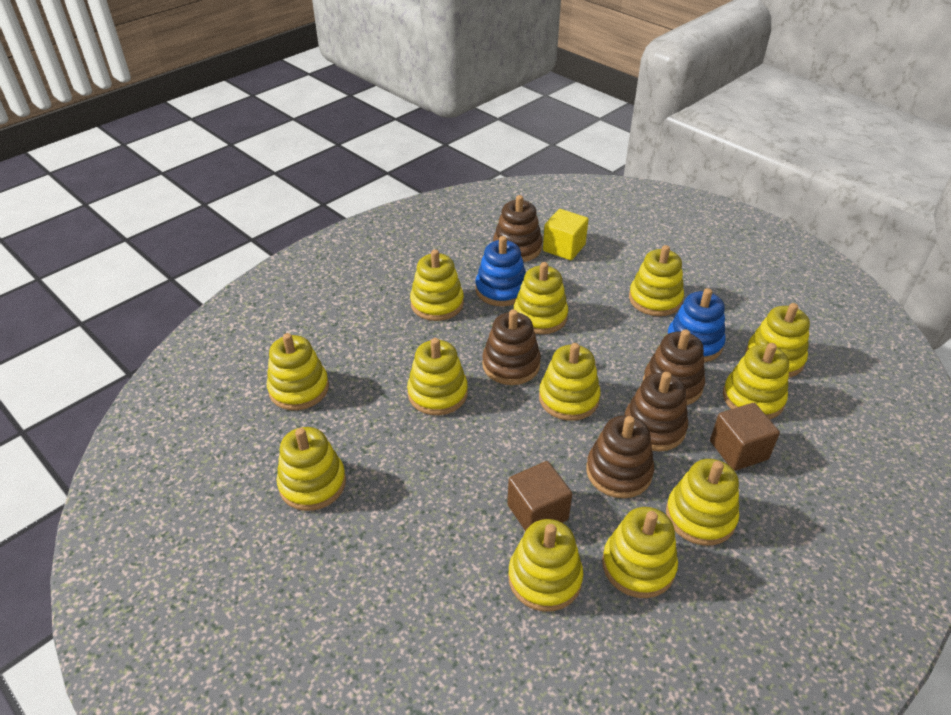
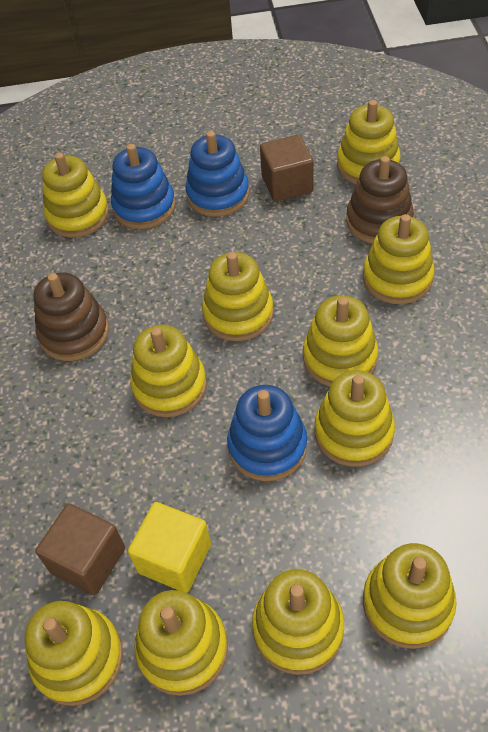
blue stacking toy: [475,236,526,306] [667,288,725,362] = 2 -> [111,144,176,229] [185,131,249,217] [227,385,307,481] = 3
brown stacking toy: [482,309,541,385] [493,195,542,262] [586,415,654,498] [625,372,688,451] [643,329,705,405] = 5 -> [34,272,109,361] [346,156,414,244] = 2
yellow stacking toy: [267,333,329,410] [276,427,346,511] [407,338,468,415] [410,249,464,321] [508,519,583,612] [514,262,568,334] [539,343,601,421] [602,507,678,598] [629,245,684,316] [666,459,739,546] [723,343,789,419] [745,303,810,378] = 12 -> [25,601,123,706] [42,153,109,238] [130,325,207,417] [134,590,228,696] [202,252,274,341] [252,569,344,675] [303,295,378,387] [314,370,395,467] [337,100,401,184] [363,214,434,304] [363,543,457,649] = 11

